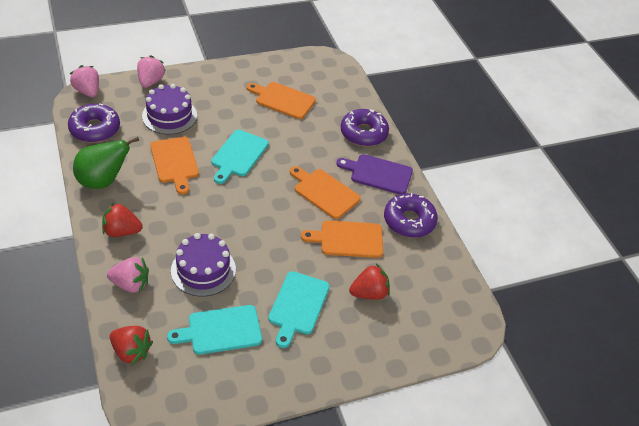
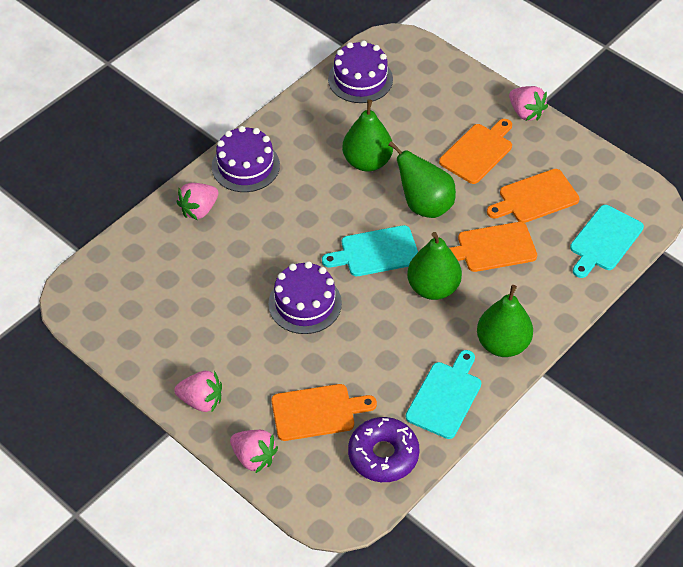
green pear: [73,137,139,189] = 1 -> [342,99,393,171] [388,141,456,218] [407,232,462,300] [477,285,533,357] = 4
pink strawberry: [70,65,99,97] [107,257,149,293] [137,55,166,88] = 3 -> [174,371,222,413] [176,183,218,220] [230,430,278,474] [509,86,548,121] = 4
purple cake: [142,84,197,135] [171,233,236,297] = 2 -> [212,126,280,192] [268,261,342,334] [328,41,393,103] = 3
purple cutting board: [337,154,413,195] = 1 -> none = 0
purple donut: [68,103,120,143] [341,109,389,146] [384,193,438,238] = 3 -> [348,417,420,482] = 1
red strawberry: [102,203,143,237] [110,326,153,365] [349,264,390,300] = 3 -> none = 0

